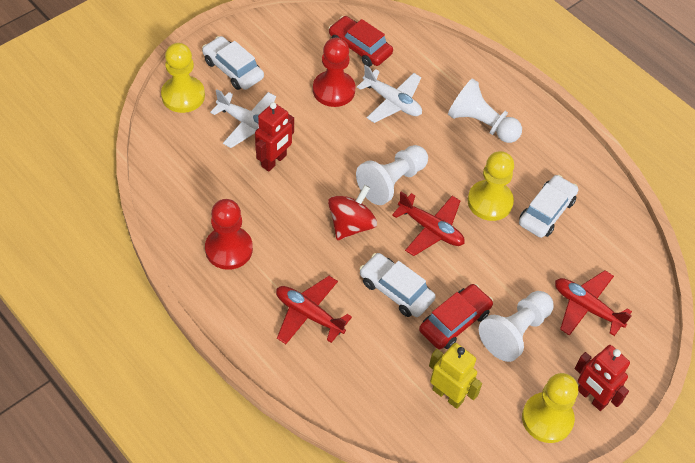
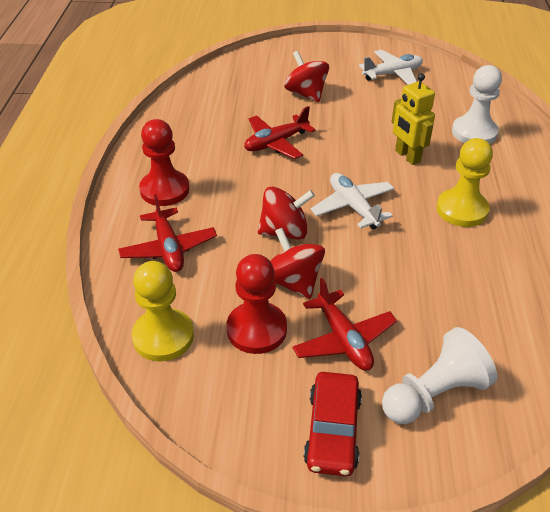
red car: [329,16,393,67] [419,284,493,349] = 2 -> [304,372,362,476] = 1
red robot: [255,102,294,172] [575,345,630,411] = 2 -> none = 0
red spinning top: [328,185,377,240] = 1 -> [258,186,315,240] [271,228,325,299] [284,51,329,102] = 3
white car: [202,36,264,90] [359,253,436,317] [519,175,578,238] = 3 -> none = 0
white pawn: [356,145,428,205] [448,78,522,143] [479,291,554,362] = 3 -> [382,327,497,424] [452,65,502,144] = 2
yellow pawn: [161,43,205,113] [468,151,514,221] [522,373,578,443] = 3 -> [132,261,194,362] [436,138,493,227] = 2

